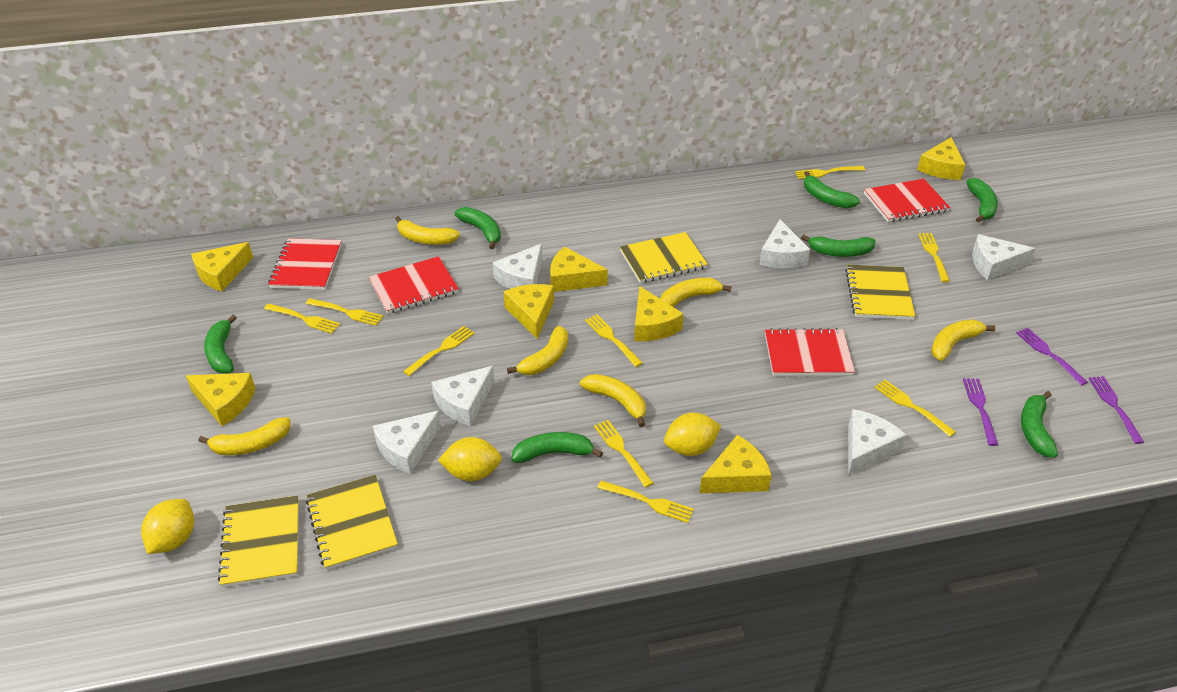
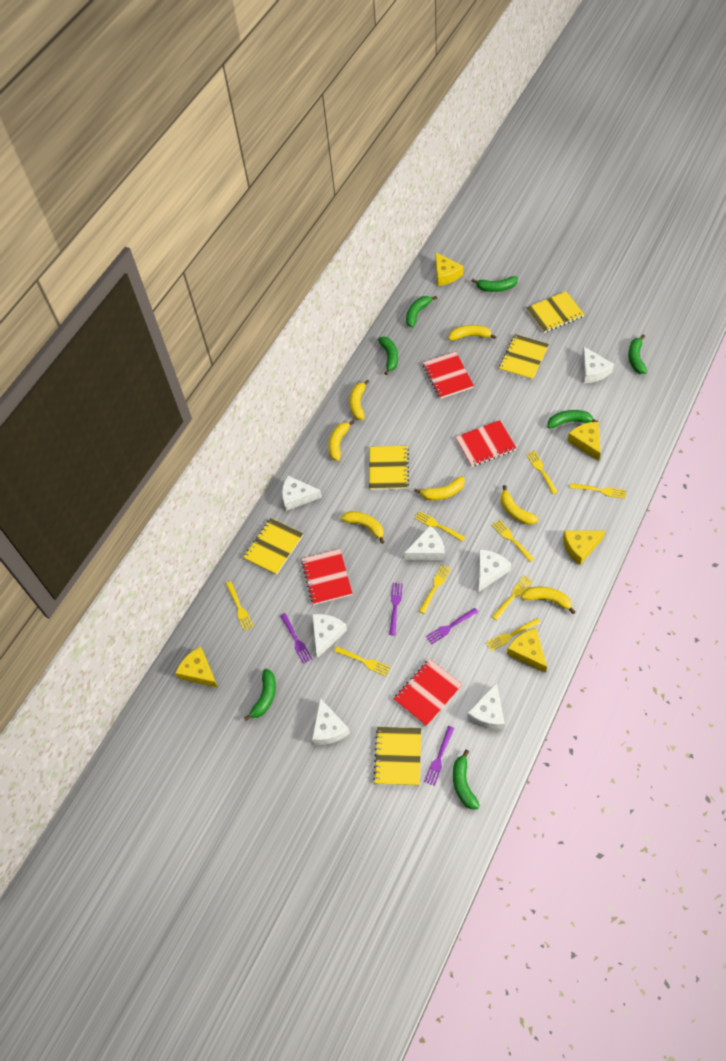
purple fork: [963,378,998,446] [1016,328,1088,385] [1088,376,1144,444] = 3 -> [280,613,312,664] [389,583,403,636] [424,726,454,786] [426,608,479,644] = 4
white cheese: [373,411,441,474] [431,366,495,426] [493,244,542,289] [759,219,810,268] [848,409,906,475] [972,234,1035,280] = 6 -> [282,476,322,511] [312,614,347,658] [312,698,350,745] [404,526,445,560] [467,682,505,730] [479,549,511,592] [582,347,614,383] = 7
yellow banana: [198,417,290,455] [395,216,460,245] [507,326,568,375] [580,374,646,427] [661,278,731,307] [931,319,995,361] = 6 -> [328,420,355,461] [341,511,384,544] [349,379,369,420] [414,476,465,500] [448,325,496,341] [500,485,539,525] [521,587,575,614] = 7
yellow cheese: [186,373,256,426] [191,242,253,291] [503,284,554,339] [550,246,608,292] [634,286,684,341] [700,435,772,493] [917,137,965,180] = 7 -> [175,647,218,687] [435,252,463,286] [507,628,547,673] [563,531,605,565] [568,422,601,461] = 5
yellow lemon: [141,499,194,554] [438,437,502,481] [664,412,721,456] = 3 -> none = 0
yellow notebook: [218,496,299,588] [306,475,398,570] [620,232,708,283] [845,265,915,320] = 4 -> [243,518,303,575] [369,446,409,490] [374,727,421,786] [499,334,549,380] [527,291,584,333] = 5

